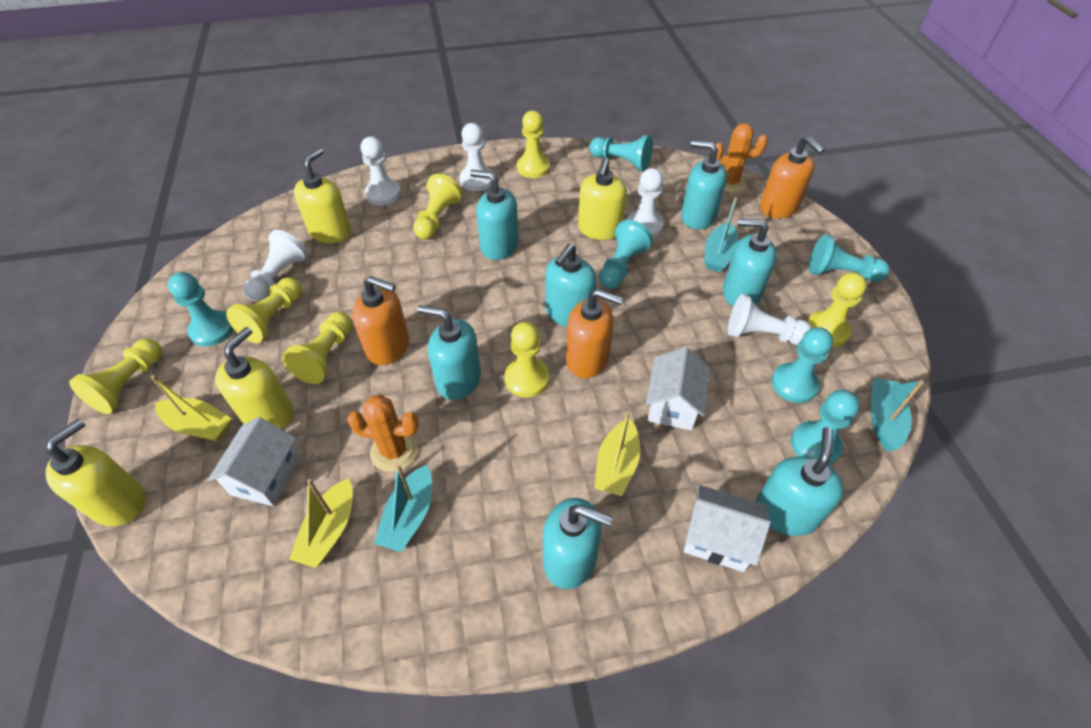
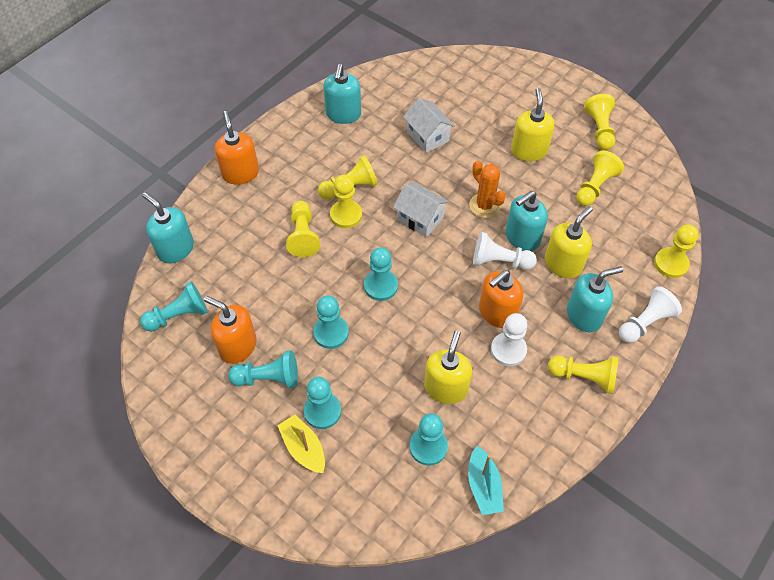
orange cactus: [347,395,419,472] [716,123,768,193] = 2 -> [469,161,506,218] = 1
turquoise boat: [374,464,432,552] [704,197,739,272] [871,378,924,452] = 3 -> [468,446,504,515] = 1
turquoise soap dispenser: [417,305,481,400] [470,170,519,260] [543,498,613,589] [545,243,596,327] [681,140,727,229] [723,219,777,307] [756,427,844,536] = 7 -> [142,192,194,263] [323,64,361,124] [505,191,548,251] [567,266,623,332] = 4
white house: [208,417,301,506] [646,347,710,431] [684,485,771,572] = 3 -> [393,183,449,237] [403,98,455,153] = 2
white pawn: [243,230,308,301] [361,137,401,205] [459,123,493,191] [627,168,663,237] [728,294,812,345] = 5 -> [473,232,537,270] [491,313,527,366] [619,286,682,343] = 3
yellow boat: [151,375,232,442] [289,478,353,568] [595,411,640,496] = 3 -> [277,415,325,473] = 1
yellow soap dispenser: [45,419,146,526] [215,327,293,429] [294,148,351,243] [578,158,627,240] = 4 -> [424,330,472,404] [511,88,555,161] [545,206,593,278] = 3

